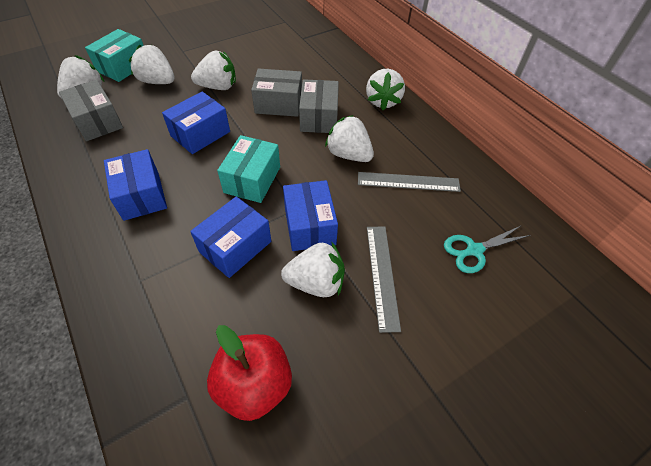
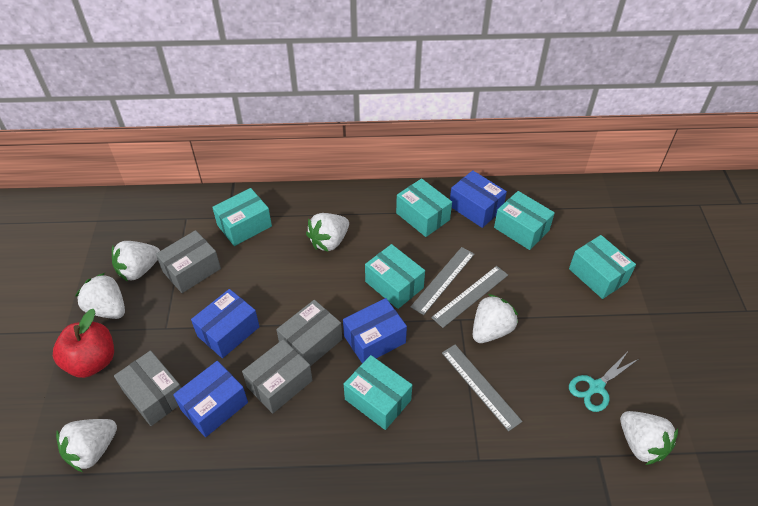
grey box: [59,80,123,141] [251,68,302,117] [299,79,339,133] = 3 -> [114,351,181,426] [156,230,221,293] [242,339,312,414] [276,300,342,366] = 4
grey ruler: [358,172,461,192] [367,227,401,333] = 2 -> [410,247,475,315] [431,266,508,328] [442,345,523,431] = 3
turquoise box: [85,29,144,82] [217,135,280,203] = 2 -> [212,188,272,246] [344,355,412,430] [365,244,425,309] [396,178,452,237] [494,191,555,250] [569,235,636,299] = 6

